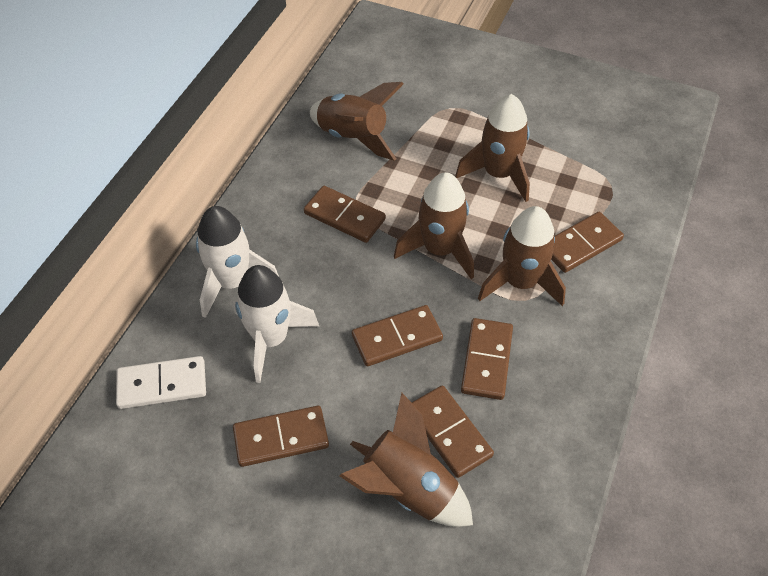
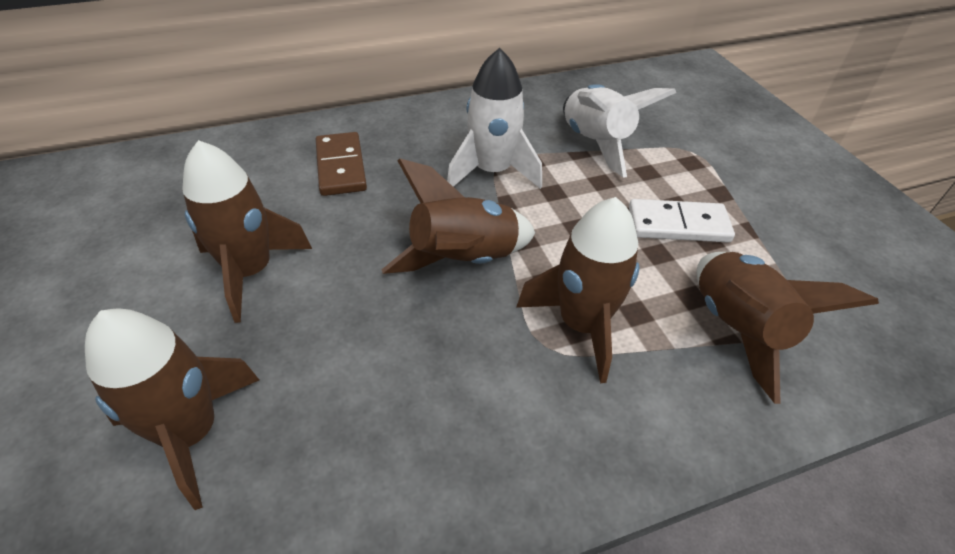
brown domino: [233,406,329,467] [304,186,386,243] [352,305,443,366] [412,385,494,478] [461,318,513,400] [551,212,624,273] = 6 -> [316,132,367,196] = 1

